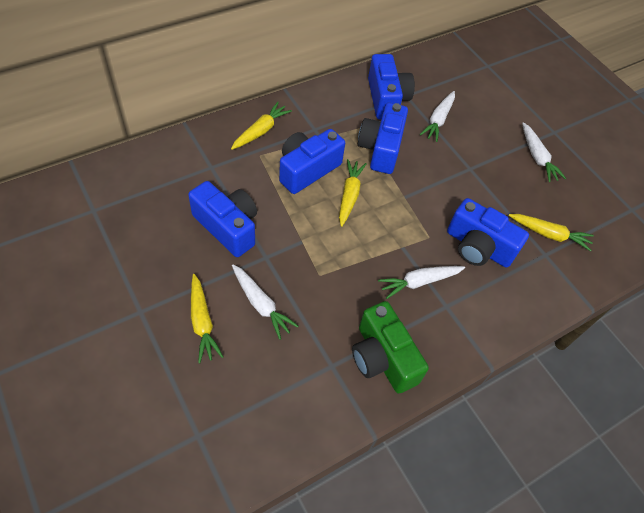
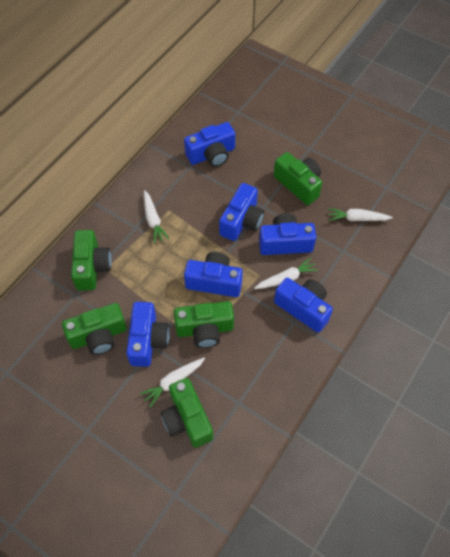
blue camera: [188,181,257,257] [279,129,345,194] [358,103,408,174] [368,54,415,120] [447,198,529,268] = 5 -> [126,302,170,367] [184,122,235,167] [184,252,243,297] [219,183,264,241] [259,213,316,255] [274,277,333,333] = 6
green camera: [352,301,429,394] = 1 -> [62,303,127,355] [71,230,112,290] [161,378,213,448] [174,301,234,348] [274,152,322,205] = 5
yellow carrot: [191,274,223,363] [231,102,292,150] [339,159,367,227] [509,214,594,251] = 4 -> none = 0

